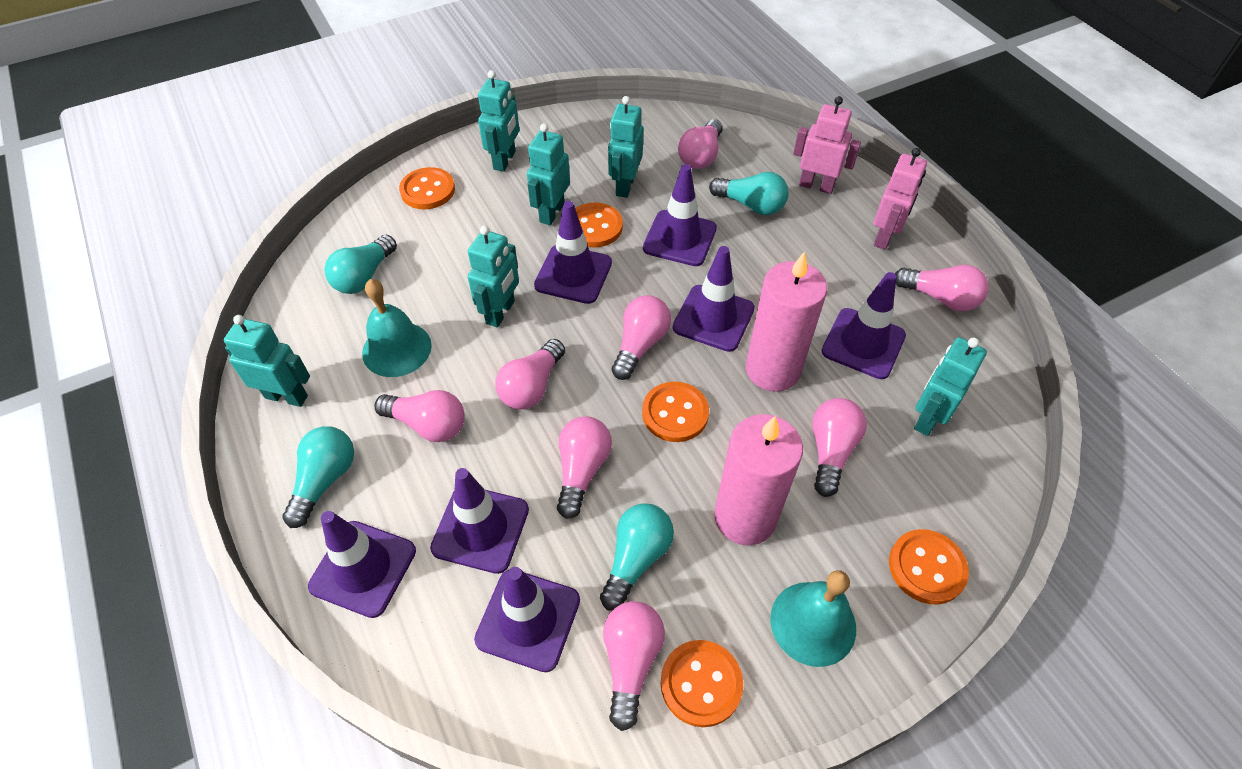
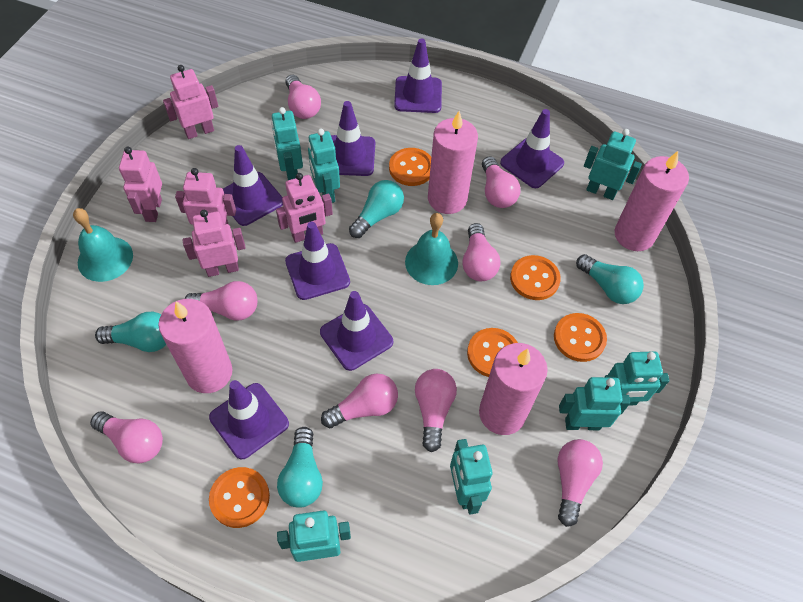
pink candle: [714,414,803,546] [746,251,827,392] = 2 -> [158,299,232,393] [428,111,478,214] [479,343,548,435] [615,151,689,251] = 4
pink robot: [793,96,861,194] [874,148,927,250] = 2 -> [119,147,162,222] [163,65,218,139] [175,168,236,225] [183,210,245,277] [276,173,333,243] = 5
turquoise robot: [224,315,310,407] [468,226,519,328] [478,70,520,172] [527,123,570,225] [608,96,643,198] [914,337,987,436] = 6 -> [271,107,303,180] [277,510,351,562] [308,129,340,203] [450,439,493,514] [559,377,630,430] [584,129,642,200] [605,351,669,406] = 7

